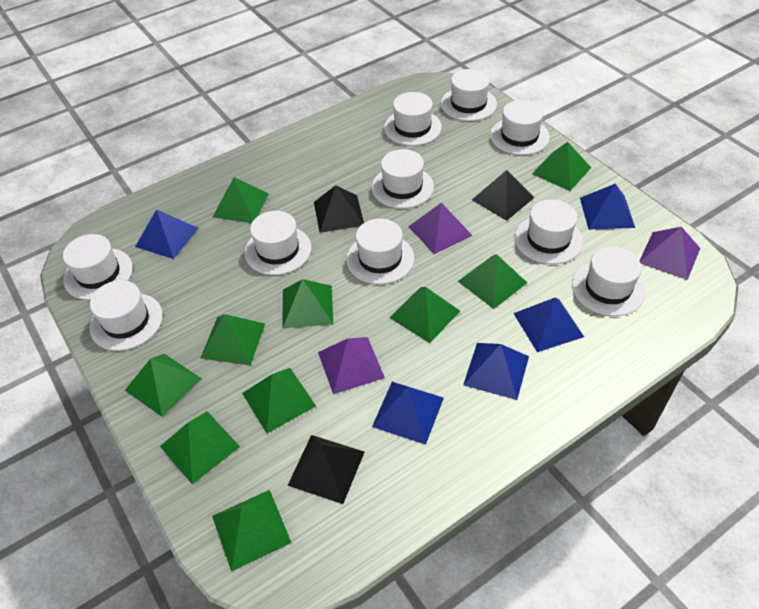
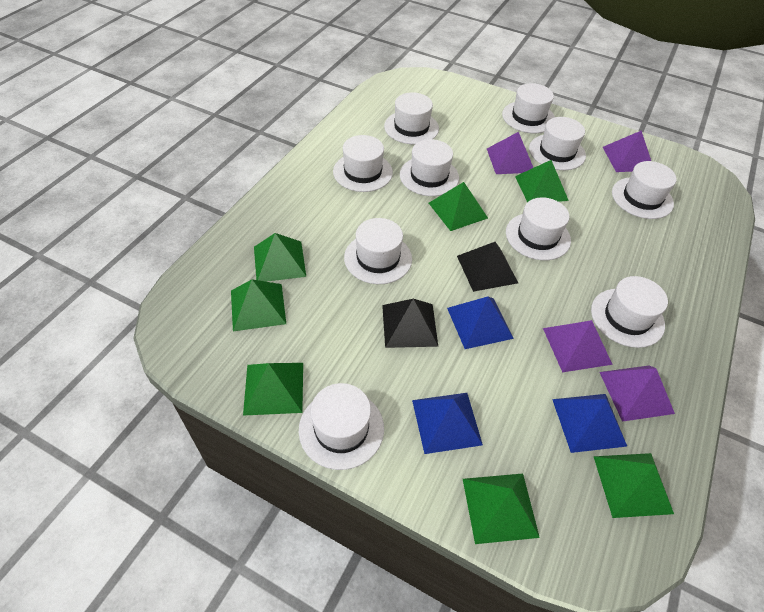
black pyramid: [288,435,365,504] [314,185,364,233] [472,170,534,221] = 3 -> [382,299,438,348] [457,242,518,292] = 2
blue pyramid: [135,209,198,259] [372,382,444,445] [463,343,529,400] [514,297,584,352] [580,184,635,230] = 5 -> [412,393,483,454] [447,297,514,349] [552,394,627,453] = 3
green pyramid: [125,354,201,417] [160,411,240,484] [200,314,265,365] [212,490,292,572] [213,177,269,223] [242,368,316,433] [282,279,333,329] [390,287,460,343] [458,254,527,309] [532,142,591,191] = 10 -> [231,279,286,331] [243,363,303,416] [254,233,306,282] [429,182,488,231] [463,474,540,544] [515,160,569,203] [593,453,674,518] = 7
purple pyramid: [318,337,385,394] [408,203,473,254] [640,227,700,280] = 3 -> [487,132,533,174] [543,320,613,372] [600,365,675,422] [603,130,651,172] = 4

